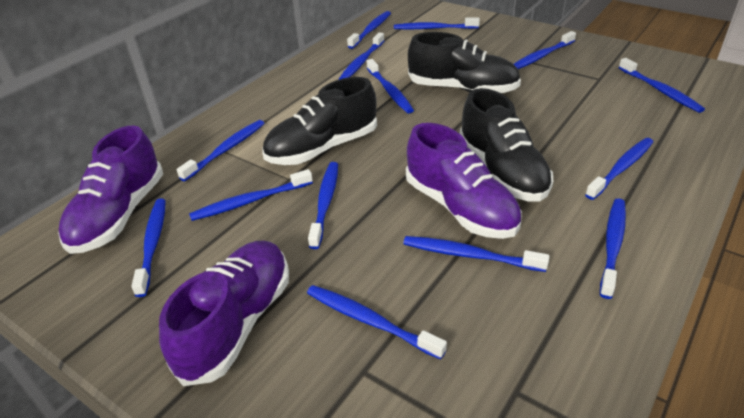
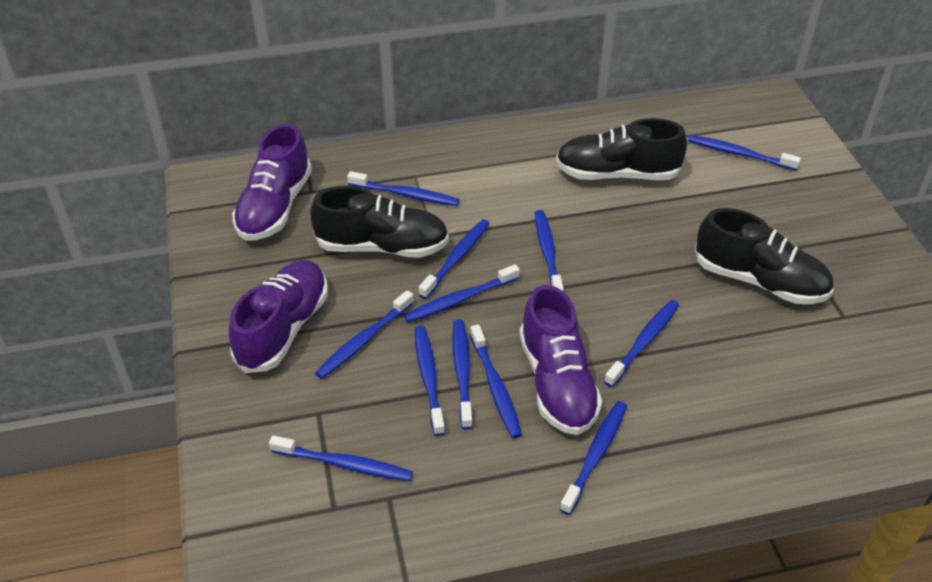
blue toothbrush: [131,198,166,297] [176,120,264,181] [189,169,313,221] [307,285,447,360] [308,162,338,249] [339,32,384,80] [347,11,391,49] [367,59,414,113] [394,17,480,29] [403,236,550,272] [514,31,576,69] [585,138,653,200] [600,198,626,299] [619,58,705,113] = 14 -> [269,435,413,481] [315,290,414,379] [347,171,460,206] [404,264,520,323] [415,326,445,436] [418,219,490,299] [452,319,473,429] [470,324,522,438] [535,210,564,292] [560,401,627,515] [604,300,679,387] [688,135,801,171] = 12

